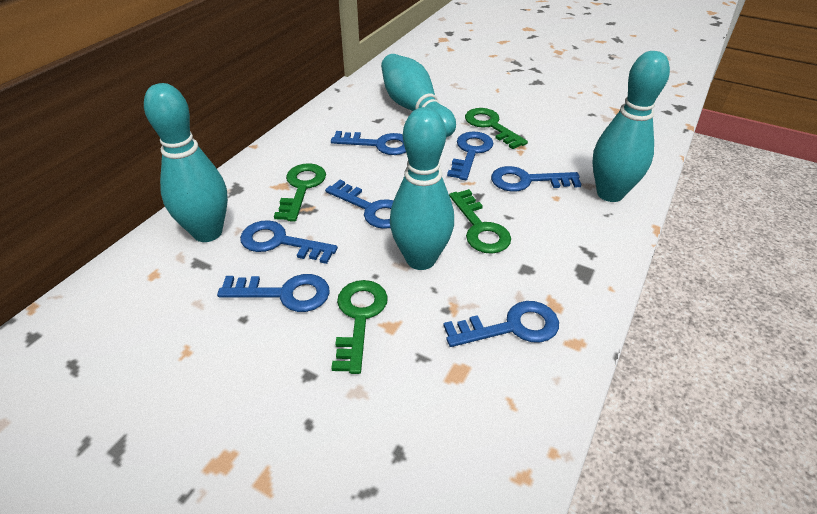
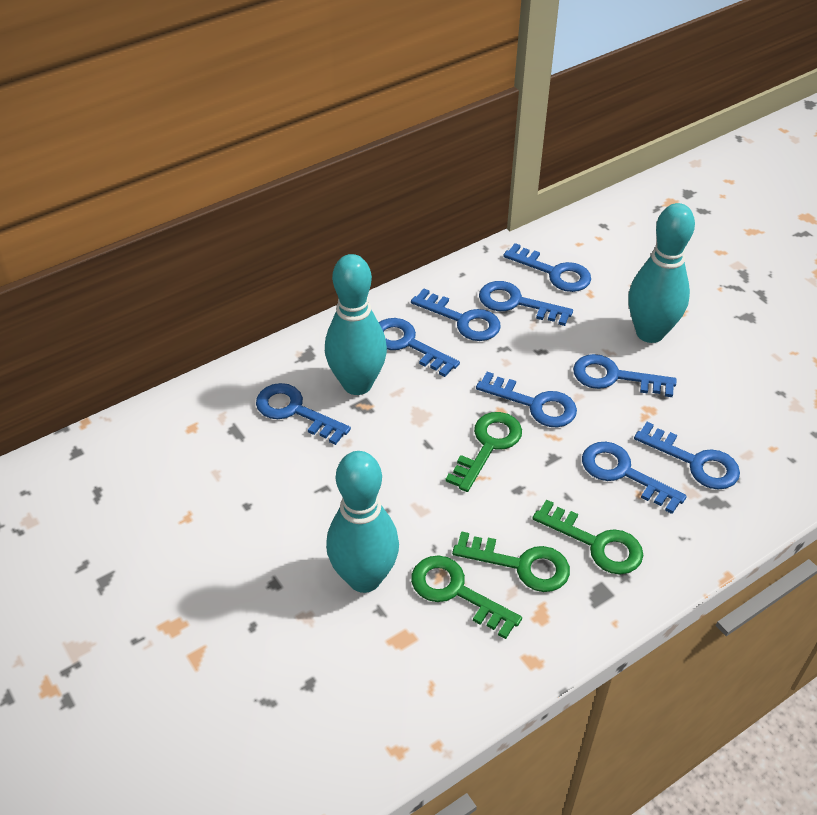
blue key: [217,274,330,312] [240,220,338,264] [325,180,394,229] [331,131,406,155] [443,301,559,347] [447,132,493,180] [491,166,581,192] = 7 -> [256,383,351,445] [379,318,460,377] [411,288,501,341] [476,372,577,427] [479,281,573,326] [503,243,591,292] [573,354,677,397] [582,442,687,514] [634,422,740,490] = 9
turquoise bowling pin: [144,83,228,242] [381,54,456,137] [390,107,454,270] [592,51,670,202] = 4 -> [325,254,387,395] [326,451,399,593] [628,203,695,343] = 3

